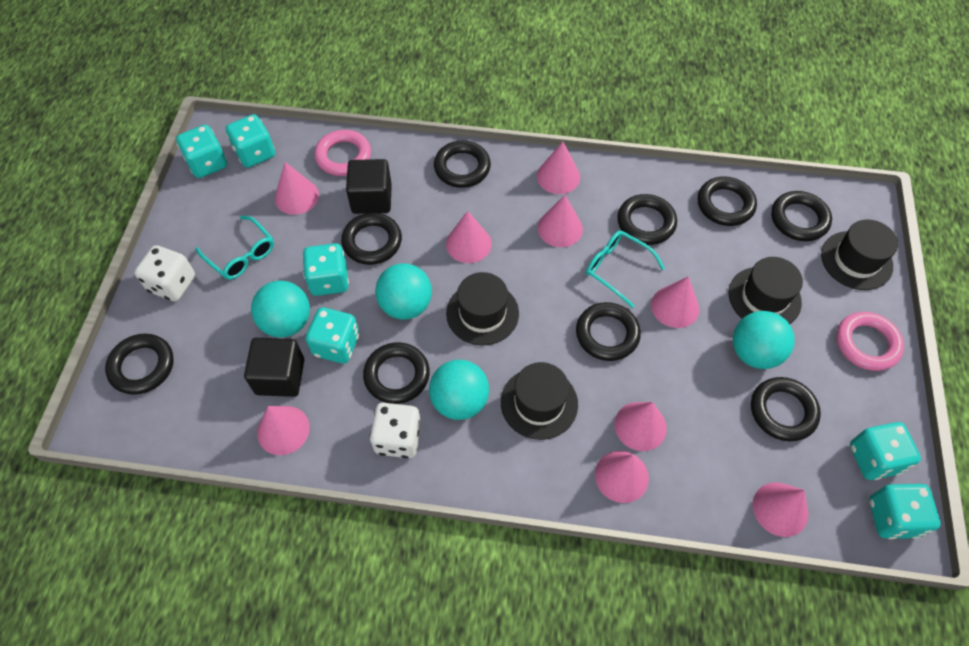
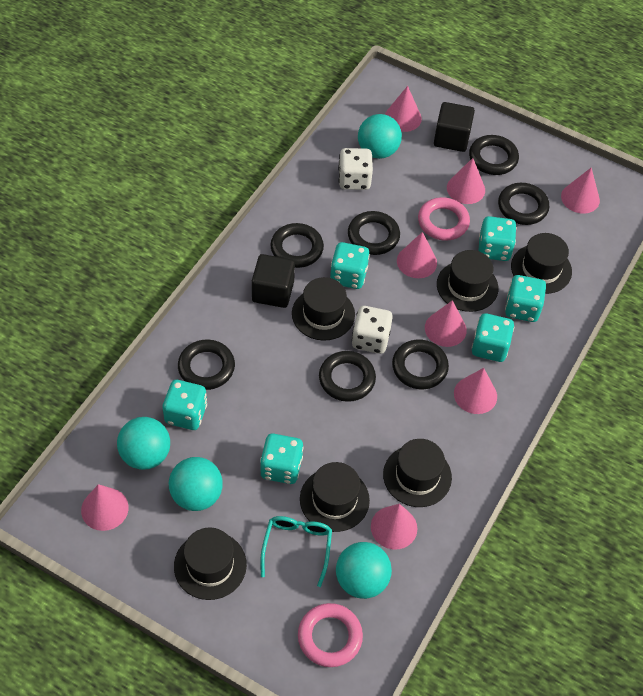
black hat: [446,272,519,346] [501,362,578,440] [729,257,803,324] [821,219,898,290] = 4 -> [174,527,247,600] [292,277,355,341] [300,462,370,532] [383,439,452,507] [437,250,498,312] [511,233,572,294] = 6
black ring: [105,334,174,395] [341,213,402,265] [363,342,430,404] [434,141,491,188] [576,302,641,361] [617,194,677,245] [698,176,757,226] [751,377,821,441] [771,191,832,241] = 9 -> [178,339,235,390] [270,223,324,268] [319,351,376,402] [348,211,400,255] [392,340,449,389] [469,135,519,175] [498,183,549,225] = 7
pink cone: [257,406,310,455] [275,162,319,215] [446,211,492,263] [537,142,580,194] [538,195,583,247] [595,451,649,503] [614,402,667,451] [651,276,699,328] [753,482,808,537] = 9 -> [81,484,129,531] [371,504,417,549] [385,86,422,132] [397,232,437,278] [425,300,467,347] [447,158,485,204] [454,368,497,414] [561,168,600,213] = 8
turquoise glasses: [195,216,274,280] [586,231,665,308] = 2 -> [260,516,332,587] = 1

